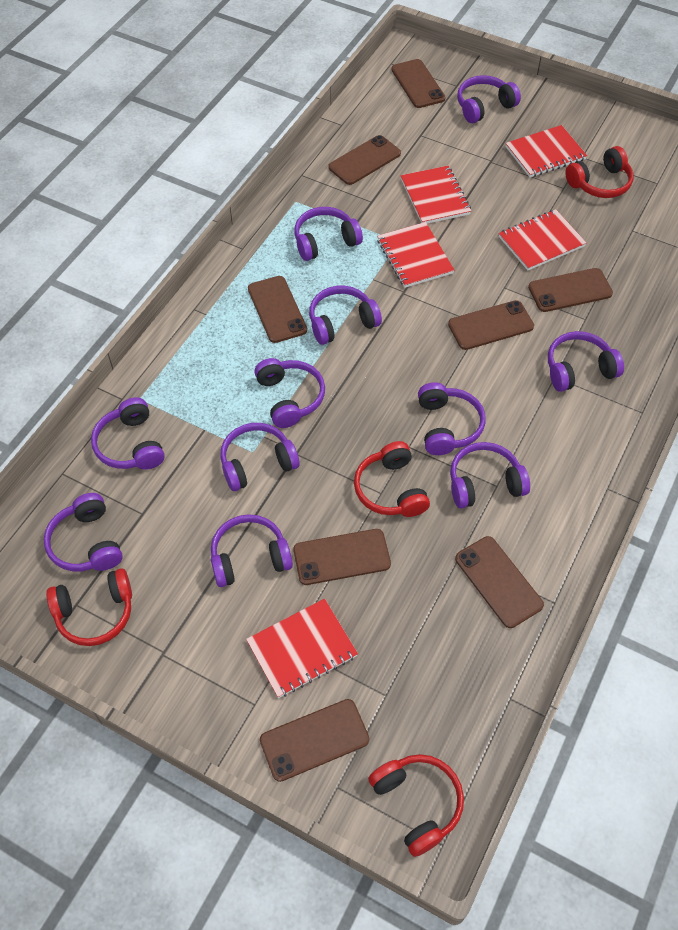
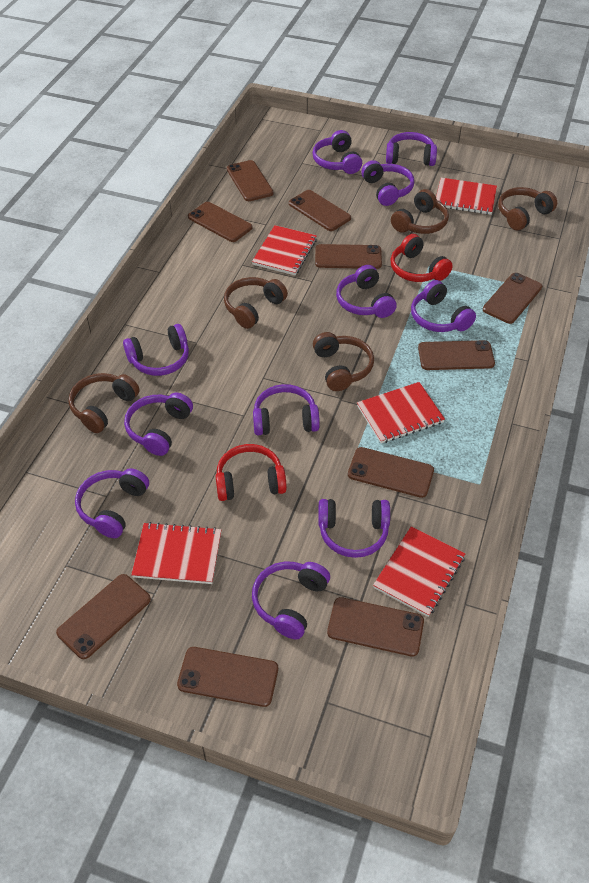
brown headphones: none = 0 -> [69,373,140,433] [224,277,288,329] [313,332,374,391] [391,189,449,234] [498,187,557,231] = 5
brown phone: [248,276,307,343] [260,699,369,782] [293,529,391,585] [328,135,401,185] [391,59,445,108] [448,300,534,350] [455,536,544,628] [528,268,613,312] = 8 -> [56,574,151,659] [177,647,278,707] [188,202,252,242] [227,160,274,201] [289,190,351,231] [315,244,382,269] [327,597,424,657] [348,447,434,498] [418,340,495,370] [483,273,542,324] = 10
red headphones: [46,568,132,646] [354,441,430,517] [368,754,464,857] [565,146,634,198] = 4 -> [216,444,287,501] [391,234,453,282] = 2

